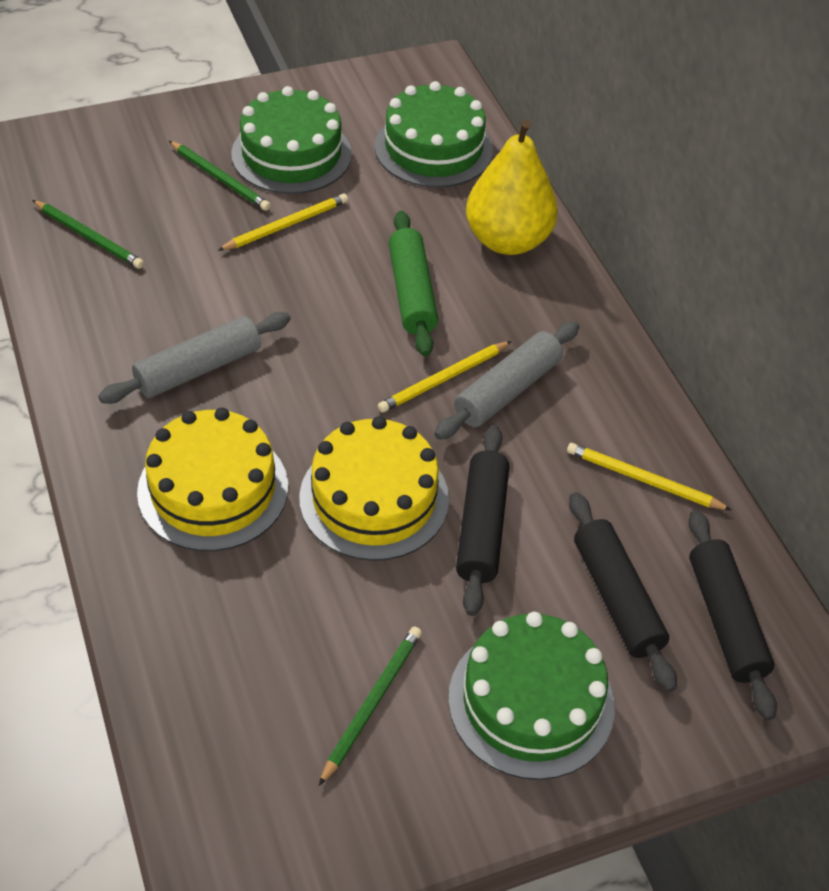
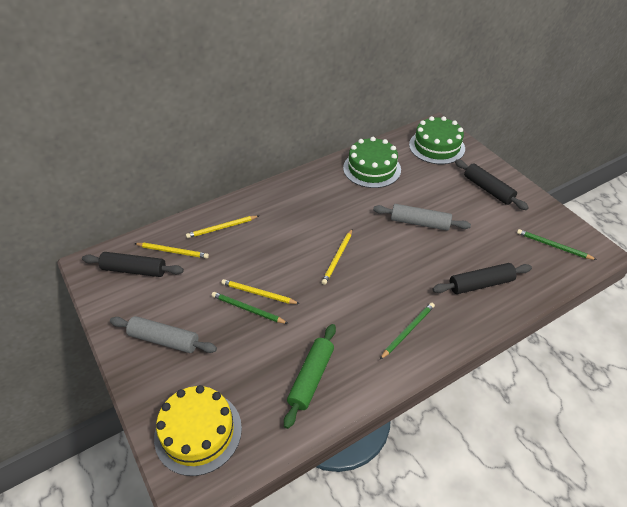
green cake: [231,86,352,194] [375,81,493,188] [448,612,615,780] = 3 -> [343,137,401,188] [409,116,465,164] = 2
yellow cake: [137,408,288,551] [299,416,449,561] = 2 -> [154,385,242,476] = 1
yellow pear: [466,120,558,255] = 1 -> none = 0
yellow pencil: [218,194,348,251] [378,341,511,412] [567,443,732,510] = 3 -> [134,243,209,258] [186,216,259,238] [221,279,300,304] [322,229,352,285] = 4

